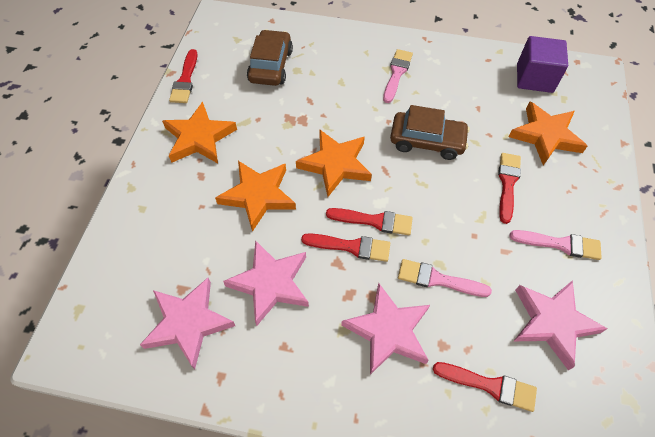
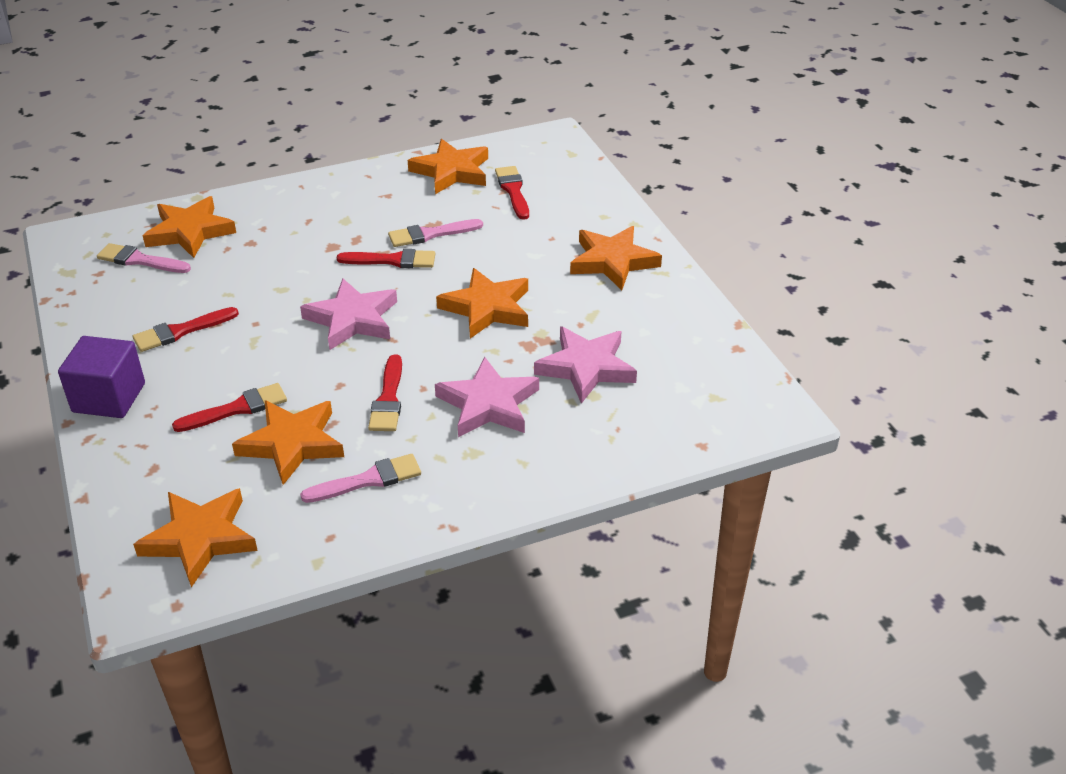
brown car: [247,29,293,86] [390,105,470,160] = 2 -> none = 0
orange star: [162,102,237,163] [215,161,296,232] [296,130,372,197] [508,102,587,165] = 4 -> [133,488,258,587] [143,196,236,258] [232,400,344,485] [408,139,488,194] [436,268,528,339] [570,226,662,290] = 6
pink star: [140,278,235,369] [223,240,309,326] [341,283,430,375] [514,280,608,370] = 4 -> [300,279,397,350] [435,357,539,437] [534,326,637,404] = 3

